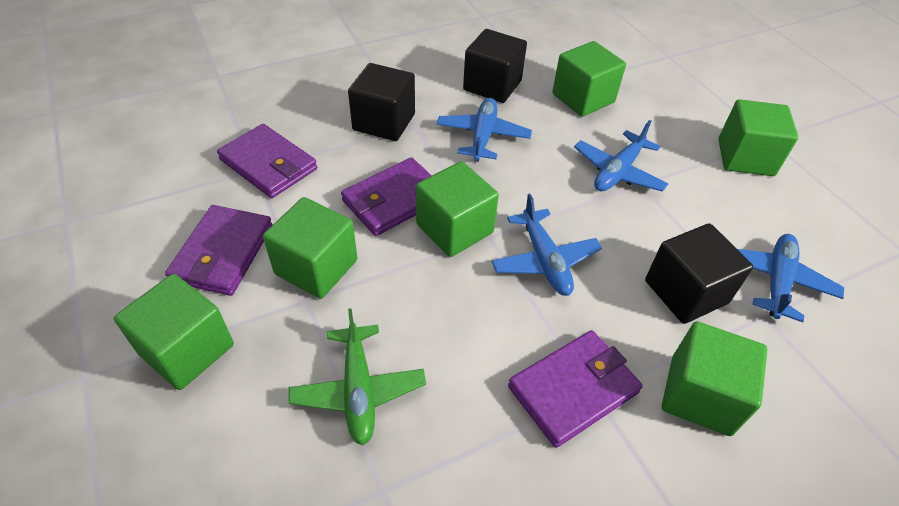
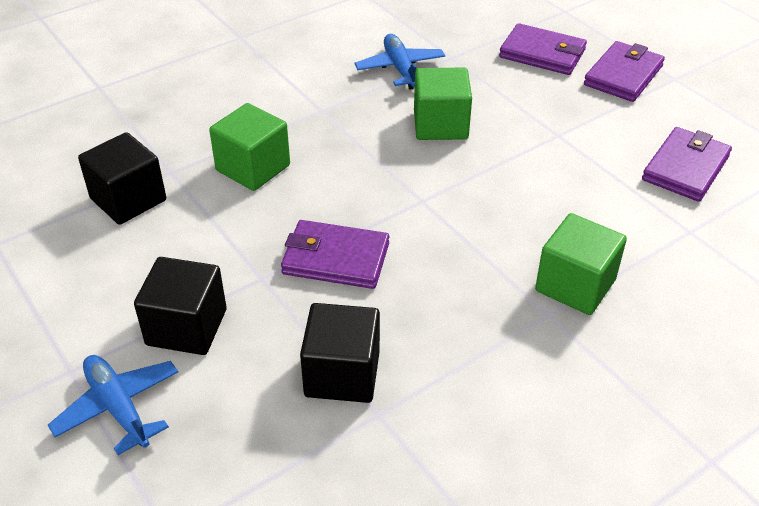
blue plane: [437,98,532,162] [491,194,602,296] [574,120,668,192] [738,234,844,322] = 4 -> [48,355,178,455] [355,34,445,90] = 2
green cube: [114,274,234,390] [263,197,357,299] [416,161,499,257] [552,41,626,117] [662,321,768,436] [718,100,799,176] = 6 -> [209,103,290,191] [414,68,472,140] [535,213,627,315] = 3
green plane: [289,308,426,445] = 1 -> none = 0

